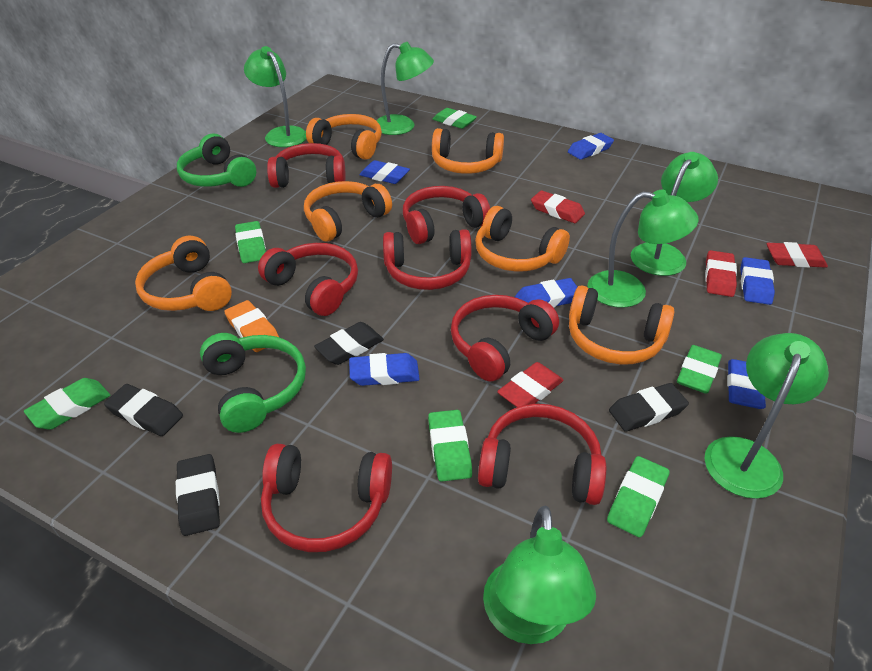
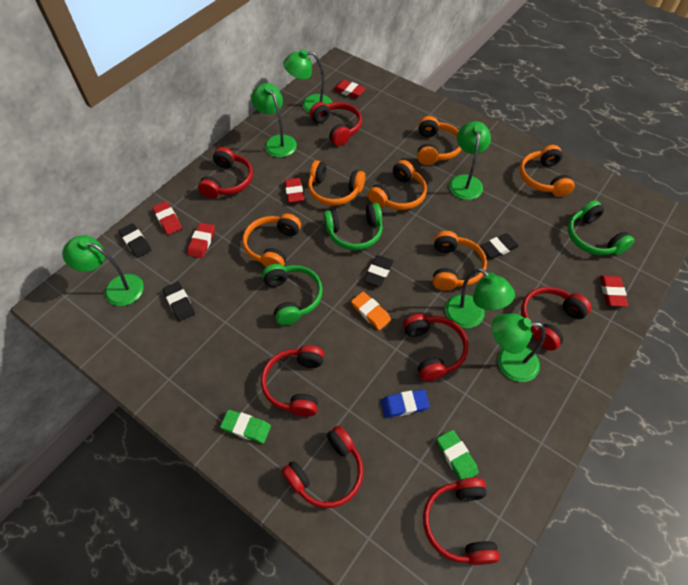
blue eraser: [349,353,420,386] [360,160,410,184] [515,278,577,308] [568,133,614,160] [727,359,766,409] [740,257,775,305] = 6 -> [381,389,430,418] = 1
green eraser: [24,378,111,430] [235,221,266,263] [428,410,472,482] [433,108,477,129] [607,456,670,537] [677,345,722,394] = 6 -> [220,410,271,444] [437,430,479,480] = 2
green headphones: [177,134,256,187] [200,333,306,433] = 2 -> [262,264,323,326] [324,203,383,250] [568,200,634,255] = 3
red eraser: [497,362,563,407] [531,190,585,223] [705,250,737,297] [767,242,828,268] = 4 -> [152,201,182,235] [188,223,215,258] [285,178,304,203] [333,80,366,98] [600,275,628,307] = 5

